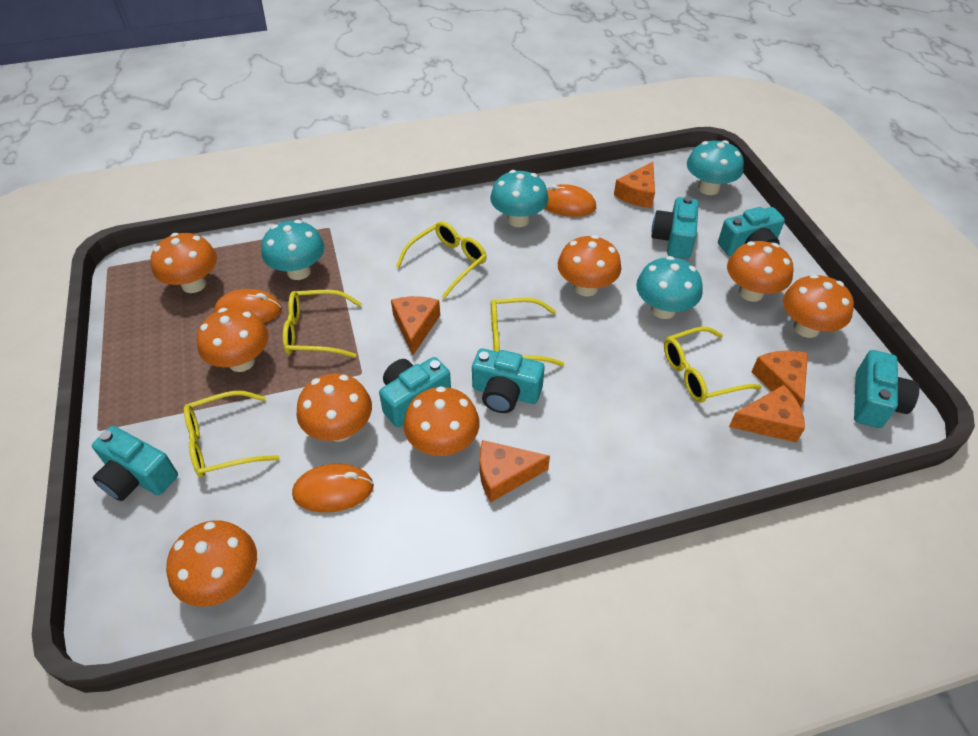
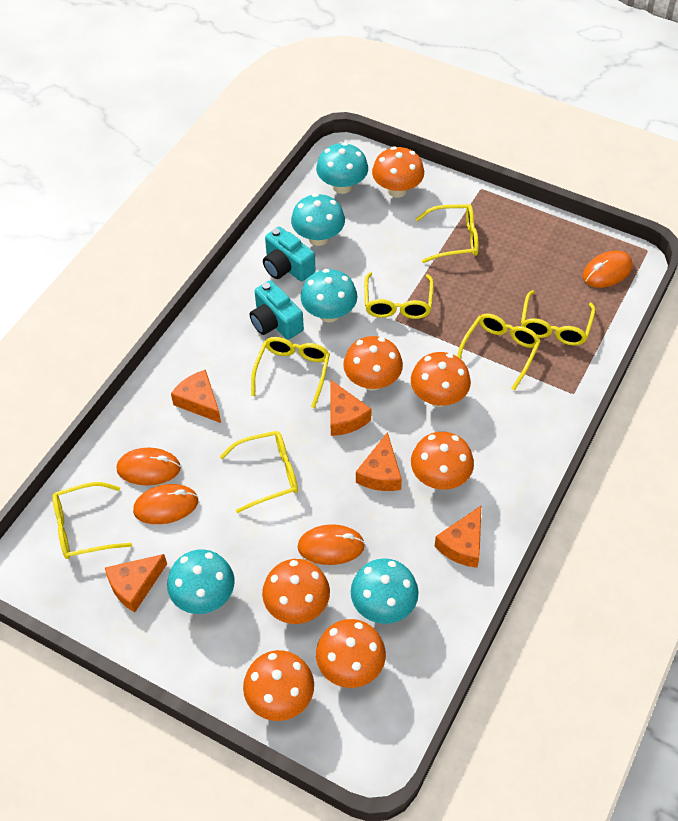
orange mouse: [214,289,282,323] [292,464,374,513] [545,184,596,217] = 3 -> [117,448,181,486] [133,484,198,524] [298,524,365,565] [583,250,633,288] = 4
orange mushroom: [151,233,217,293] [166,520,257,607] [197,307,269,372] [296,373,372,442] [403,386,480,456] [558,235,621,296] [727,241,793,302] [783,274,854,338] = 8 -> [243,650,314,721] [262,559,330,624] [316,619,386,688] [343,336,403,391] [372,147,424,198] [411,352,471,407] [411,432,474,490] = 7
turquoise camera: [92,426,178,501] [379,357,451,427] [472,348,545,413] [652,196,699,259] [718,207,785,256] [854,350,919,428] = 6 -> [250,280,304,340] [263,227,315,281] = 2
turquoise mushroom: [261,220,325,280] [490,170,549,227] [636,256,703,319] [687,140,744,195] = 4 -> [167,549,235,614] [291,193,345,246] [301,269,357,323] [316,142,368,194] [351,558,418,624] = 5
yellow glasses: [184,391,280,478] [283,290,362,358] [396,221,487,299] [491,298,564,366] [664,327,762,403] = 5 -> [52,482,132,559] [220,431,298,513] [251,337,330,408] [364,272,434,319] [416,204,479,263] [457,313,541,390] [521,290,595,346] = 7

